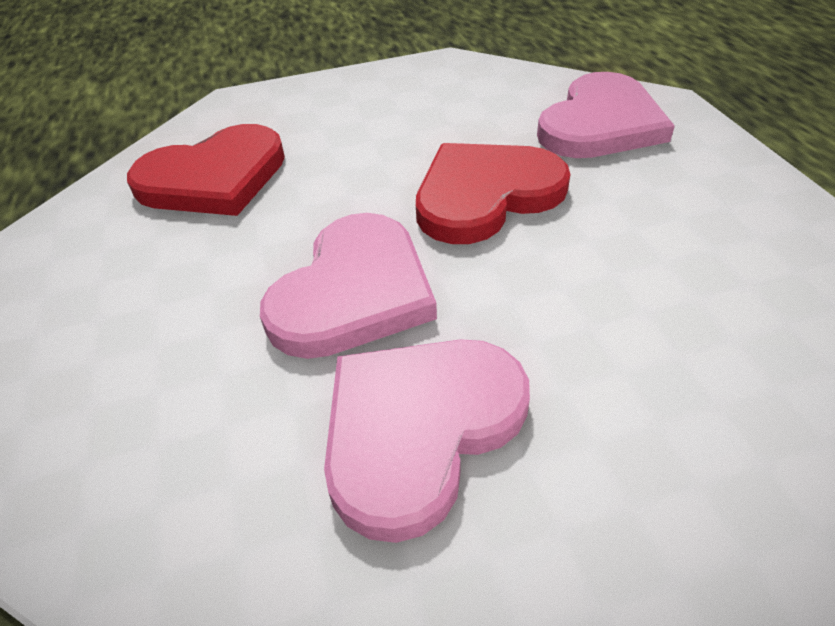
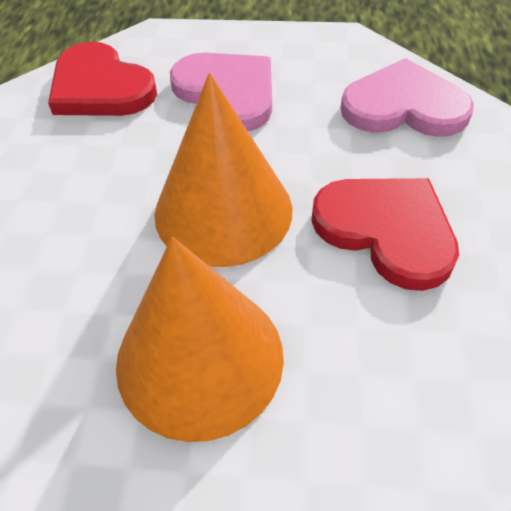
orange cone: none = 0 -> [116,237,284,442] [155,73,292,267] = 2
pink heart: [260,213,437,359] [324,339,530,543] [537,72,675,158] = 3 -> [170,53,272,132] [340,58,474,137] = 2

